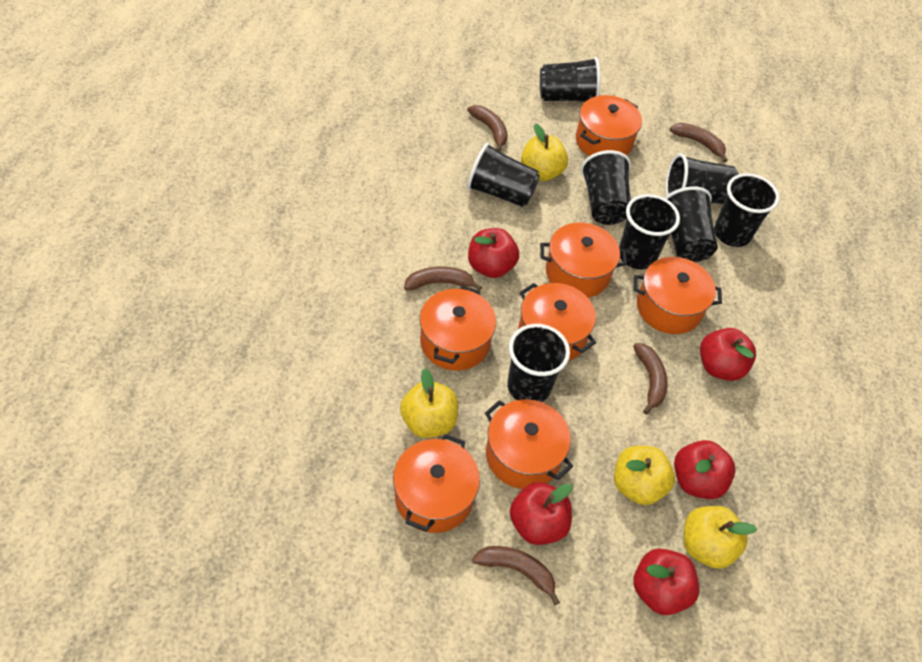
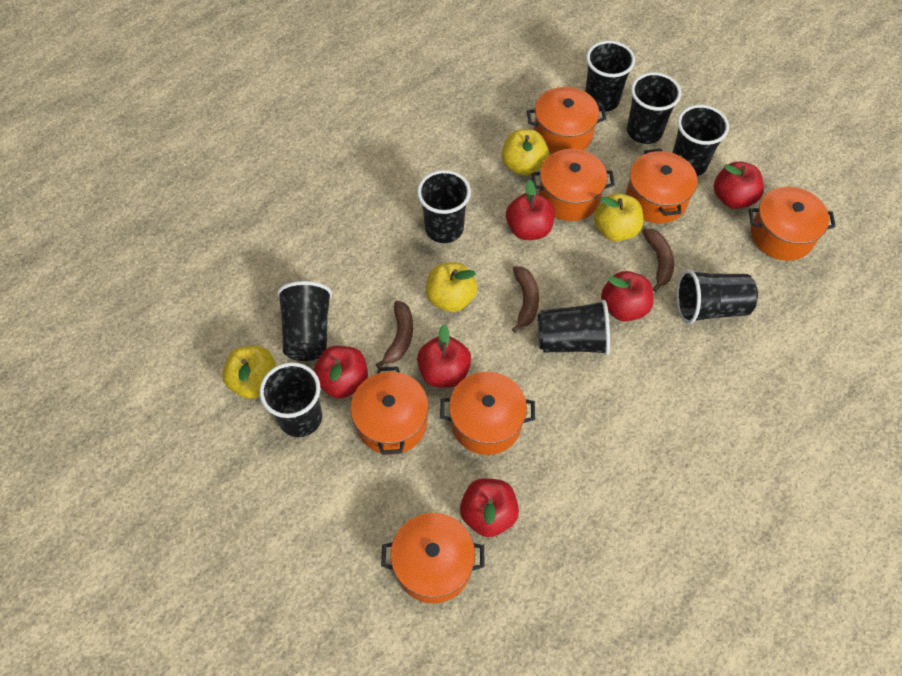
brown banana: [404,267,482,291] [467,105,508,151] [472,546,560,605] [633,343,667,414] [670,123,728,162] = 5 -> [375,301,413,368] [512,266,539,333] [642,229,674,292] = 3
red apple: [468,228,519,278] [510,482,572,545] [634,548,700,615] [674,440,735,499] [700,328,756,381] = 5 -> [314,346,368,399] [417,324,471,388] [460,478,519,537] [506,180,555,240] [601,271,654,322] [714,161,764,209] = 6

